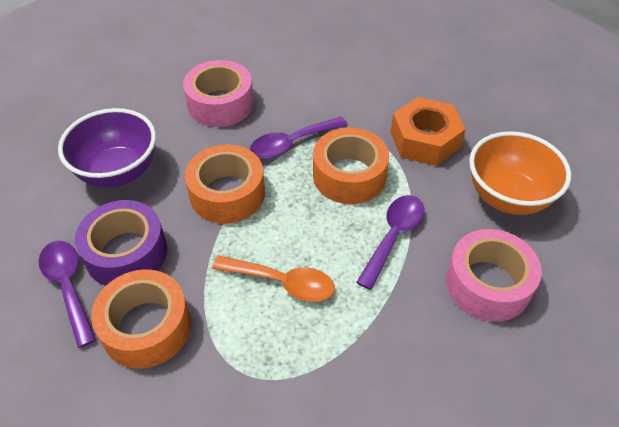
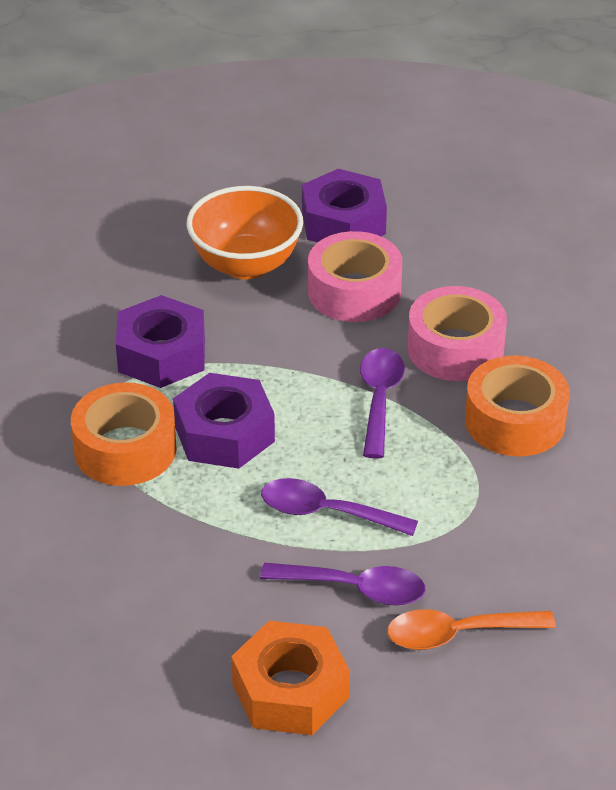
orange tape: [91,269,191,369] [185,144,265,224] [313,127,389,204] = 3 -> [71,382,177,486] [465,355,570,456] = 2
purple bowl: [58,108,156,188] = 1 -> none = 0
purple nut: none = 0 -> [116,295,205,388] [173,373,275,469] [302,169,387,242] = 3
purple tape: [75,200,167,286] = 1 -> none = 0

